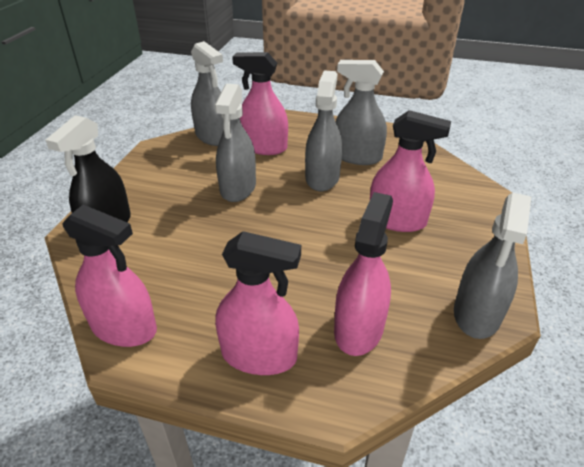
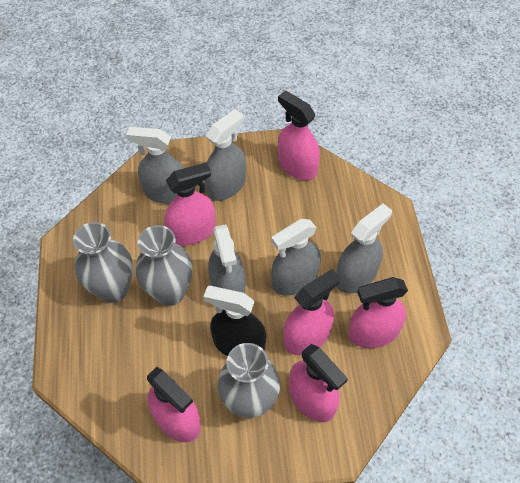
grey vase: none = 0 -> [73,222,133,303] [136,225,193,306] [218,343,280,418] = 3
pink spray bottle: [62,205,157,347] [215,231,301,375] [232,52,288,155] [334,192,393,356] [370,110,451,232] = 5 -> [147,367,201,442] [165,162,216,245] [278,91,320,180] [283,269,340,355] [289,344,348,422] [348,277,408,348] = 6

